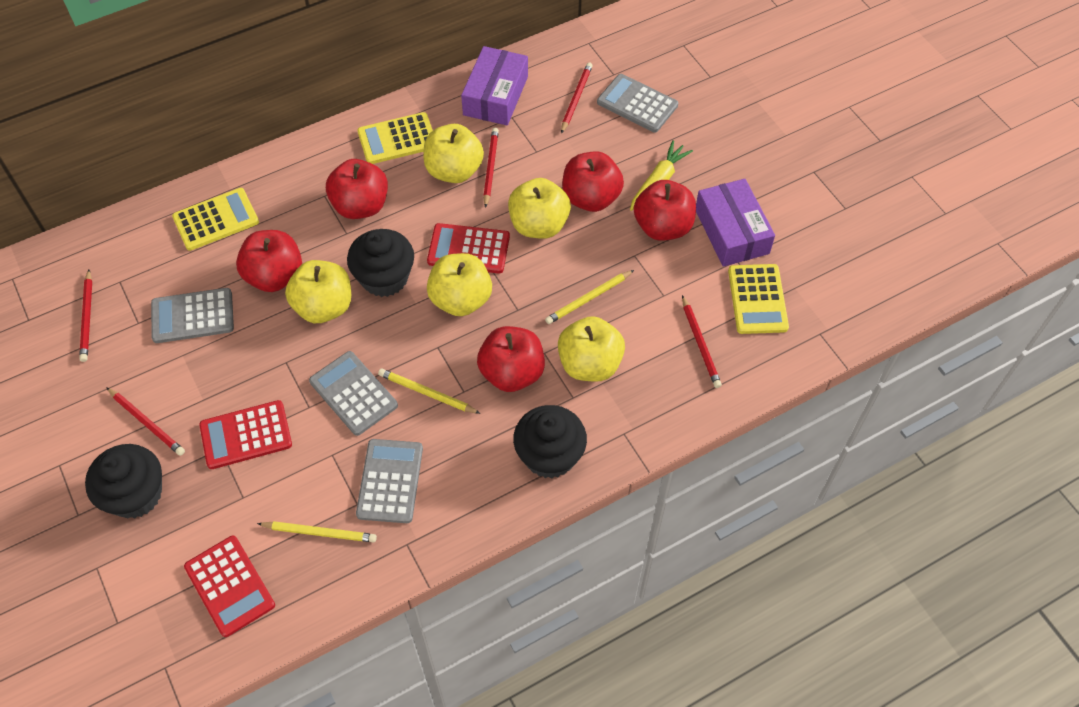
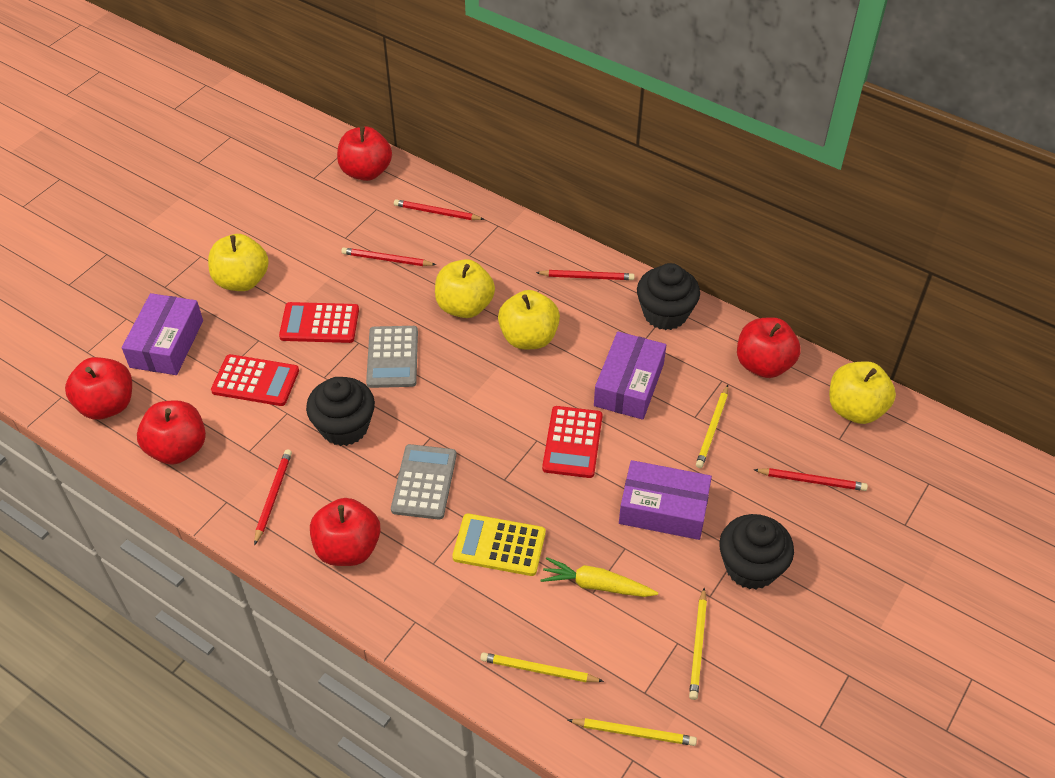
grey calculator: [151,288,234,343] [309,351,398,436] [356,439,423,523] [597,74,678,132] = 4 -> [366,326,418,388] [391,444,457,520] = 2
purple box: [461,46,528,125] [696,179,775,267] = 2 -> [122,293,203,375] [594,331,666,420] [619,460,712,540] = 3
yellow apple: [285,260,351,323] [423,124,484,183] [427,253,492,316] [508,178,571,239] [558,316,625,382] = 5 -> [208,234,269,291] [435,259,495,318] [498,290,560,349] [829,361,896,424] = 4
yellow calculator: [172,188,259,251] [357,112,433,164] [728,264,789,334] = 3 -> [452,513,546,576] = 1
yellow pencil: [257,521,377,543] [378,369,480,414] [545,270,634,324] = 3 -> [480,652,604,682] [568,718,697,746] [689,588,707,700] [696,385,728,468] = 4

